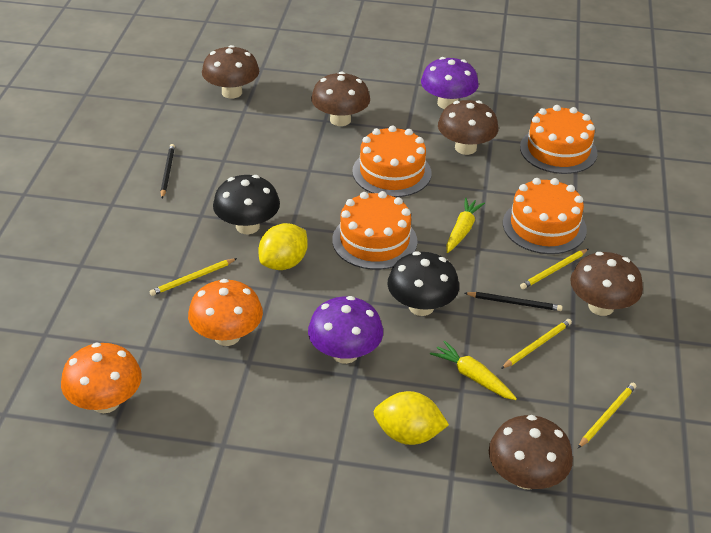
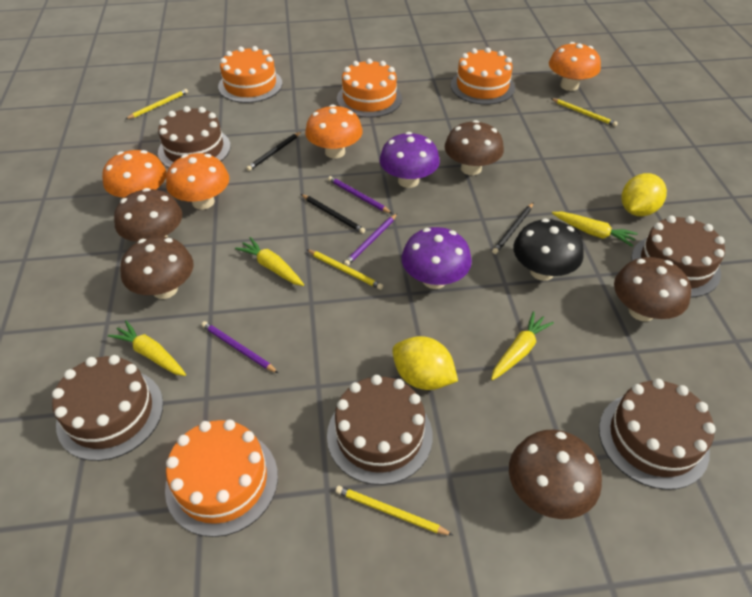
black mushroom: [213,175,280,234] [387,251,459,316] = 2 -> [513,218,584,281] = 1
black pencil: [161,144,175,198] [465,292,563,311] = 2 -> [246,132,301,171] [301,194,365,234] [492,202,534,254] = 3
brown cake: none = 0 -> [52,355,163,461] [158,106,231,168] [327,375,433,485] [599,379,716,490] [631,216,725,298] = 5
orange mushroom: [61,343,142,413] [188,279,263,346] = 2 -> [102,150,167,198] [166,153,229,209] [305,104,363,159] [549,42,601,91] = 4
purple pencil: none = 0 -> [201,321,278,373] [328,176,393,214] [344,214,397,266] = 3
yellow carrot: [430,341,517,400] [446,198,485,253] = 2 -> [108,321,186,376] [235,237,304,286] [491,311,554,380] [552,212,638,246] = 4

